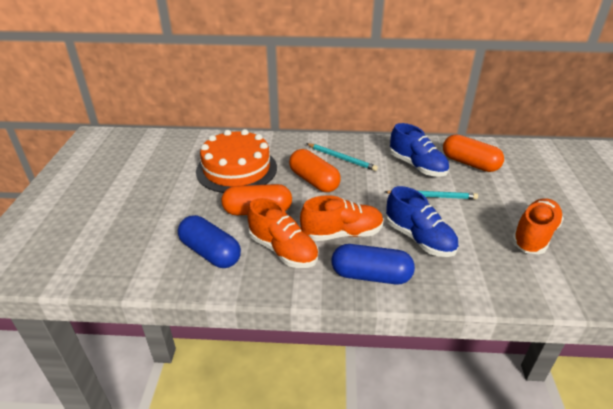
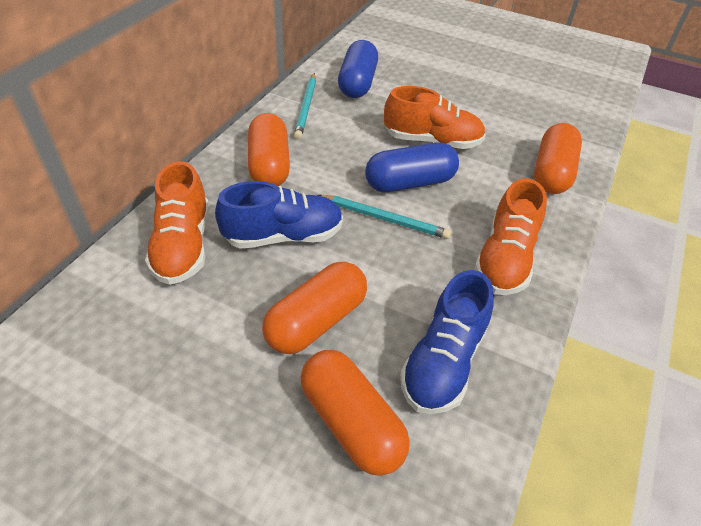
orange cake: [196,129,277,193] = 1 -> none = 0
orange capsule: [221,184,292,215] [289,149,341,192] [443,134,504,172] = 3 -> [248,113,290,186] [262,261,367,354] [300,350,410,476] [534,123,582,194] = 4

